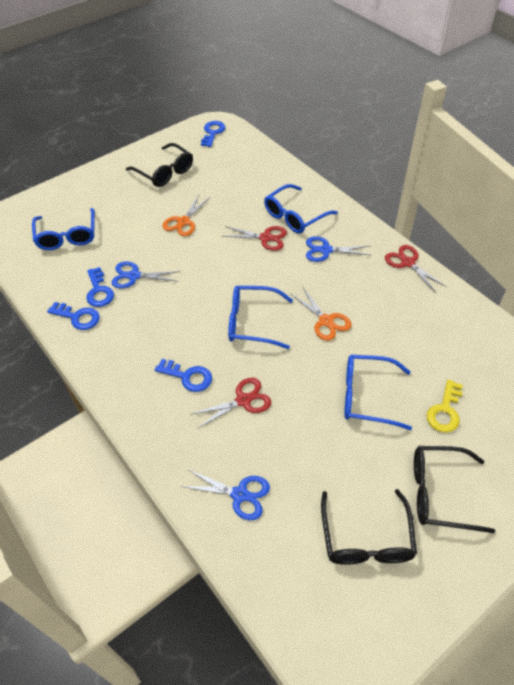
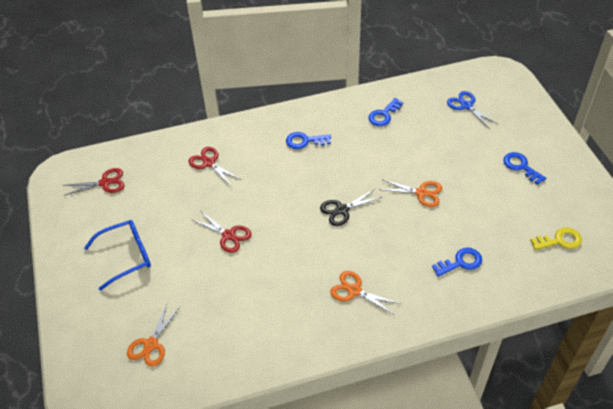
black glasses: [126,143,193,187] [321,489,417,565] [414,446,495,533] = 3 -> none = 0
black scissors: none = 0 -> [320,189,382,226] = 1
blue glasses: [32,208,95,250] [228,286,293,349] [264,184,338,234] [344,355,412,430] = 4 -> [84,220,151,291] = 1
blue scissors: [111,261,181,288] [181,469,270,520] [306,236,372,262] = 3 -> [447,91,499,129] = 1
orange scissors: [162,195,209,236] [291,288,351,341] = 2 -> [127,304,180,367] [331,271,401,315] [379,179,442,207] = 3

